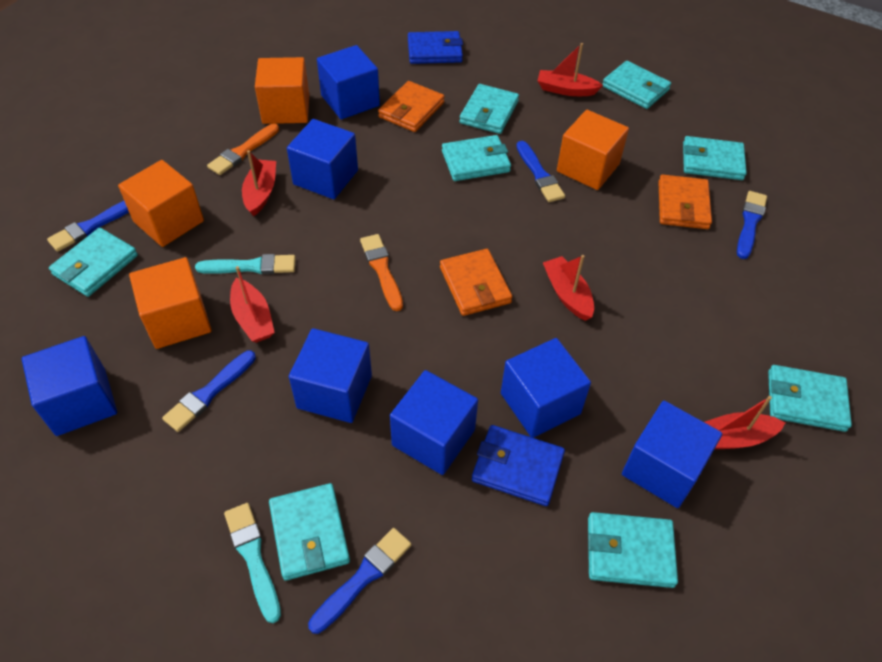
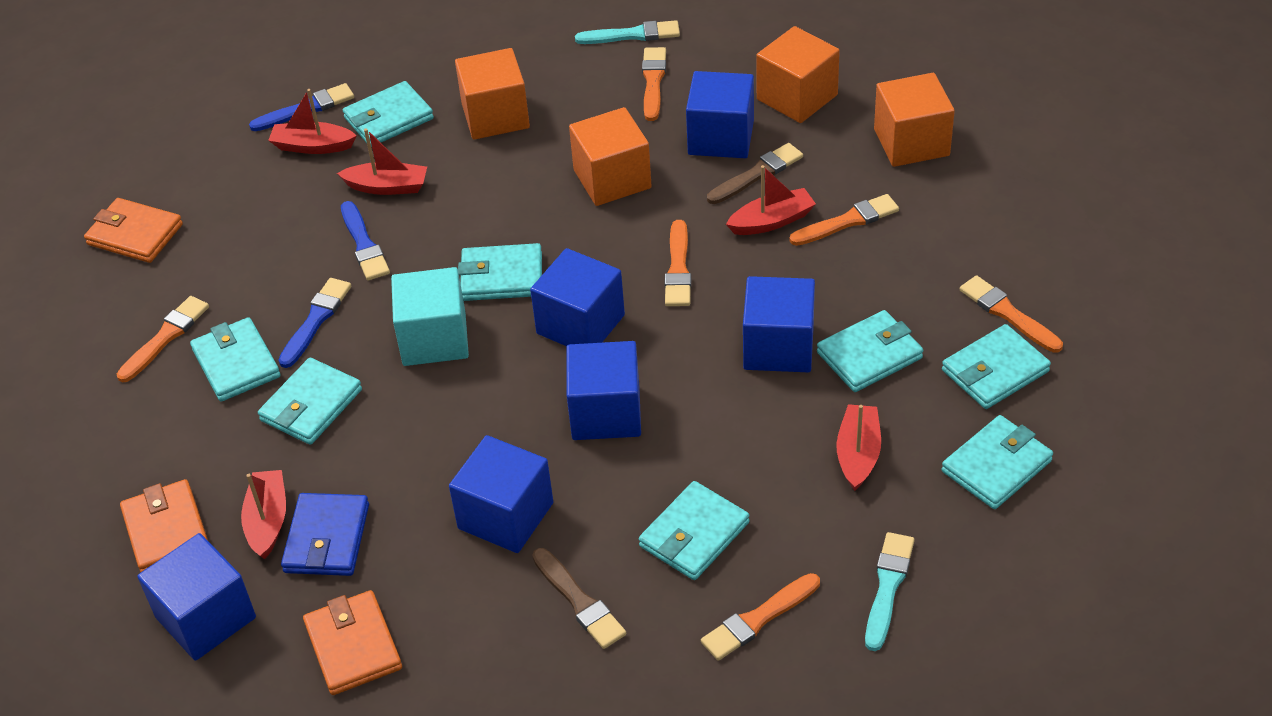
blue brush: [47,201,129,252] [162,351,256,432] [308,528,412,634] [516,141,565,202] [737,191,767,259] = 5 -> [249,83,354,131] [278,278,351,368] [341,201,390,281] = 3
blue cube: [22,336,117,436] [287,119,358,199] [289,328,372,423] [317,45,380,119] [390,370,478,475] [501,338,591,438] [622,401,722,508] = 7 -> [137,533,256,661] [449,435,553,553] [530,248,625,346] [566,341,641,440] [686,71,754,158] [743,276,815,372] = 6
blue wallet: [408,31,463,64] [472,425,565,506] = 2 -> [281,493,369,576] = 1
brown brush: none = 0 -> [532,548,626,649] [707,143,803,204] = 2
orange brush: [207,124,279,175] [360,234,403,311] = 2 -> [117,296,209,383] [642,47,666,121] [665,220,691,306] [701,573,820,661] [789,194,899,246] [960,275,1063,353] = 6
turquoise cube: none = 0 -> [391,267,469,366] = 1

